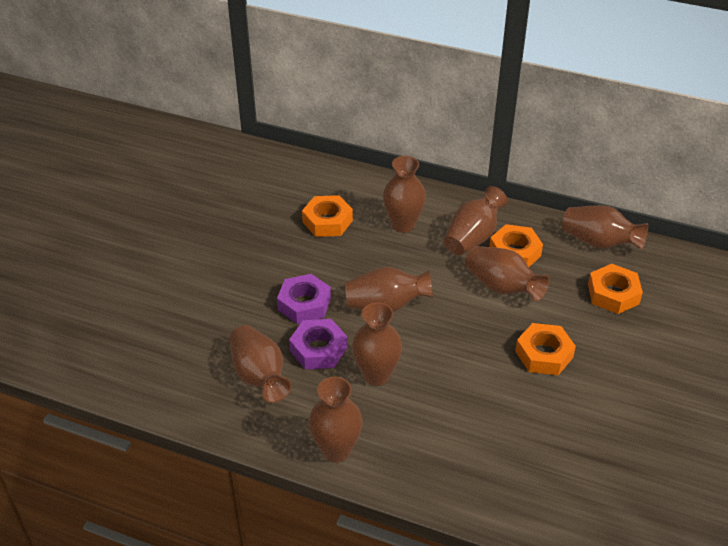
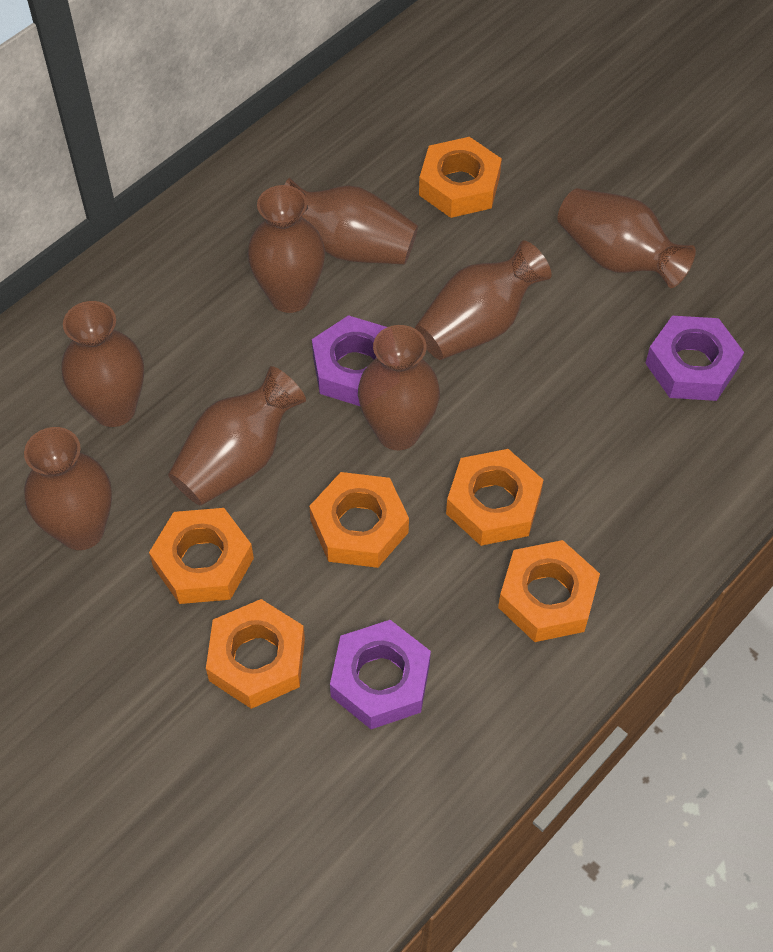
orange nut: [302,195,353,237] [489,224,543,267] [515,323,576,375] [588,264,643,314] = 4 -> [149,508,254,604] [206,599,305,709] [309,472,409,568] [419,137,502,218] [446,449,543,546] [498,540,600,642] = 6
purple nut: [277,274,331,324] [289,319,347,370] = 2 -> [312,315,387,406] [330,620,431,729] [645,316,744,401] = 3

